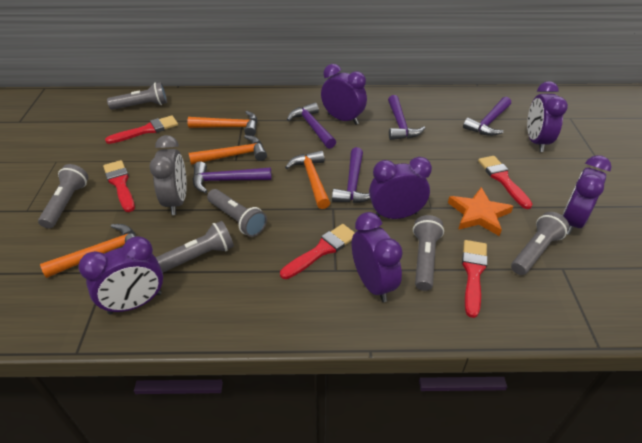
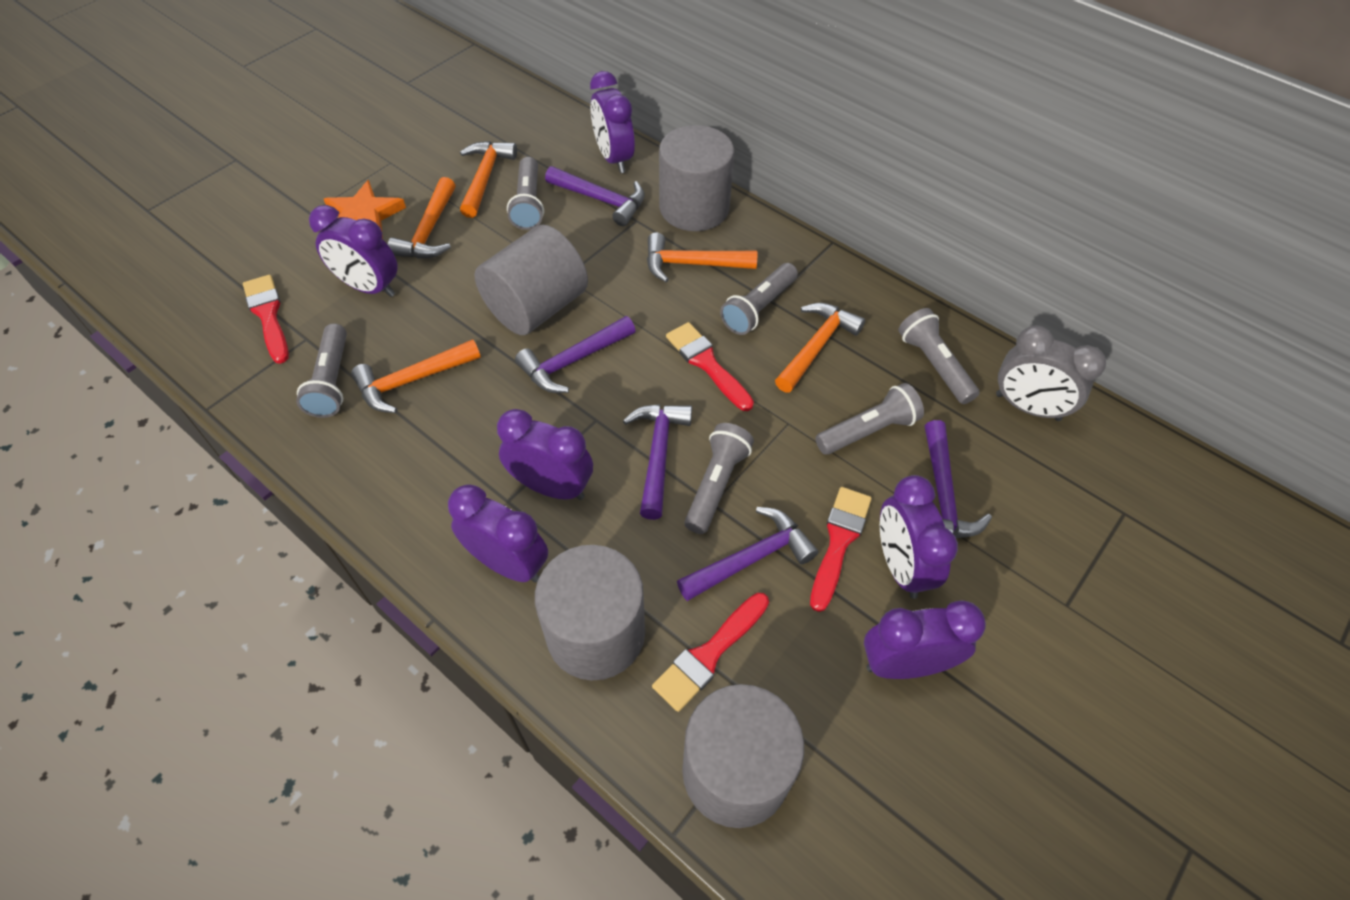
grey cylinder: none = 0 -> [475,225,588,335] [535,545,645,681] [659,125,734,231] [682,684,804,828] = 4
orange hammer: [40,224,136,278] [187,111,257,136] [189,135,267,165] [285,150,330,209] = 4 -> [351,339,481,413] [387,177,456,259] [460,141,517,218] [647,232,757,282] [775,303,865,392] = 5
red brush: [103,160,135,212] [105,115,178,144] [280,224,355,279] [462,240,488,318] [478,156,533,209] = 5 -> [243,275,289,364] [652,593,769,712] [666,322,754,411] [810,487,872,612] = 4

